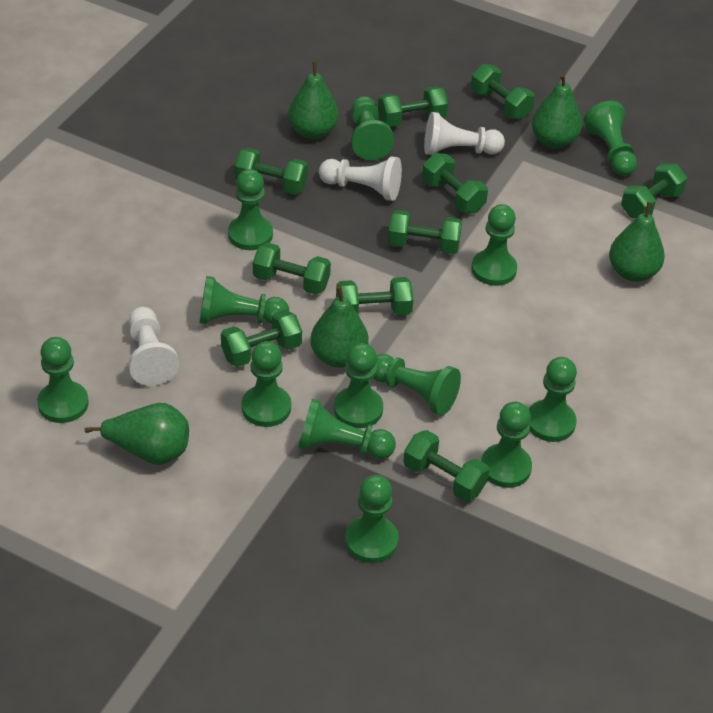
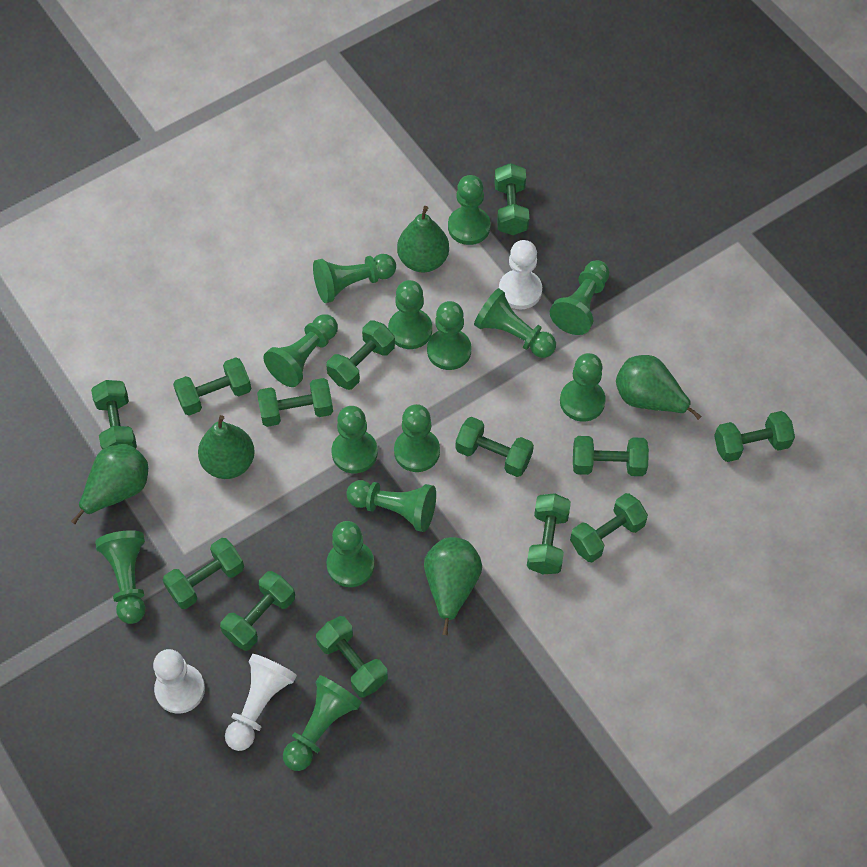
green dumbbell: [221,310,302,367] [235,148,308,195] [253,242,331,295] [336,277,413,315] [378,86,448,127] [388,210,462,254] [403,430,489,502] [422,153,488,214] [471,64,535,119] [621,163,687,219] = 10 -> [91,380,137,449] [163,538,244,609] [173,357,251,416] [220,571,295,651] [257,378,333,427] [316,616,388,698] [326,320,395,390] [456,417,534,477] [495,163,529,235] [527,493,571,574] [570,493,648,562] [573,436,649,476] [714,411,795,462] = 13
green pawn: [37,337,89,423] [199,276,289,324] [228,169,273,250] [242,341,291,427] [298,399,396,459] [334,343,383,428] [345,475,399,563] [351,96,394,160] [373,354,461,416] [471,204,517,286] [481,402,532,488] [529,357,577,442] [584,101,637,176] = 13 -> [95,530,146,624] [264,314,338,387] [283,675,362,771] [313,254,396,303] [326,521,375,587] [332,406,378,473] [346,480,436,532] [388,280,432,349] [394,404,440,472] [427,301,471,370] [448,175,491,245] [474,288,556,358] [550,260,610,335] [560,353,606,422] = 14

